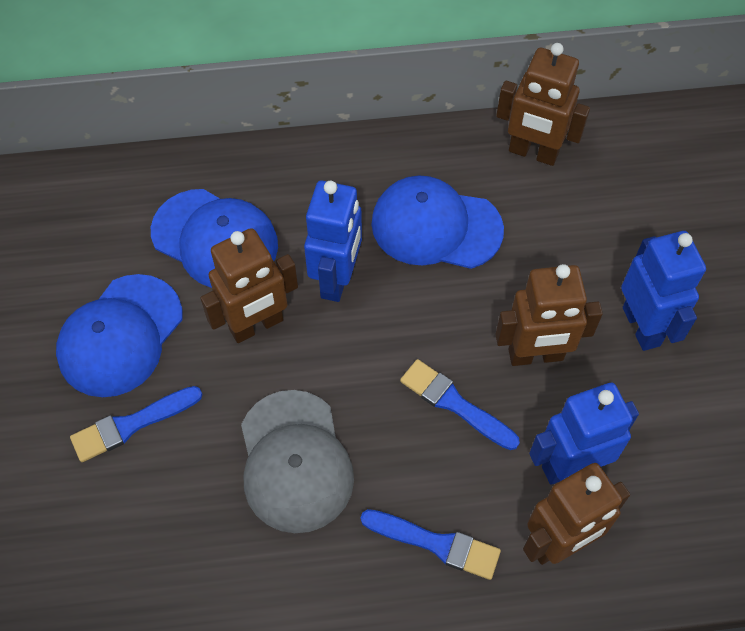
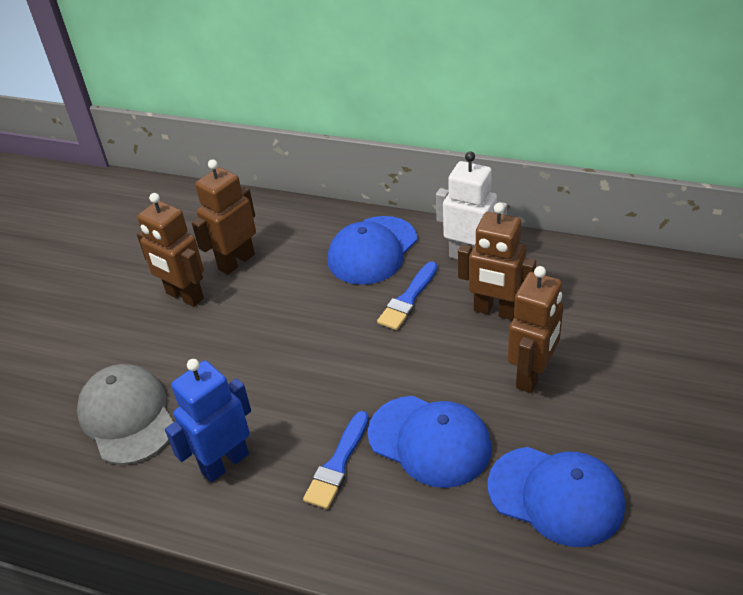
blue brush: [70,386,203,462] [360,509,501,580] [400,359,520,450] = 3 -> [303,411,369,509] [377,262,438,330] = 2
blue robot: [304,181,362,302] [529,383,639,485] [621,231,706,351] = 3 -> [165,359,251,482] = 1
white robot: none = 0 -> [436,151,507,259] = 1

